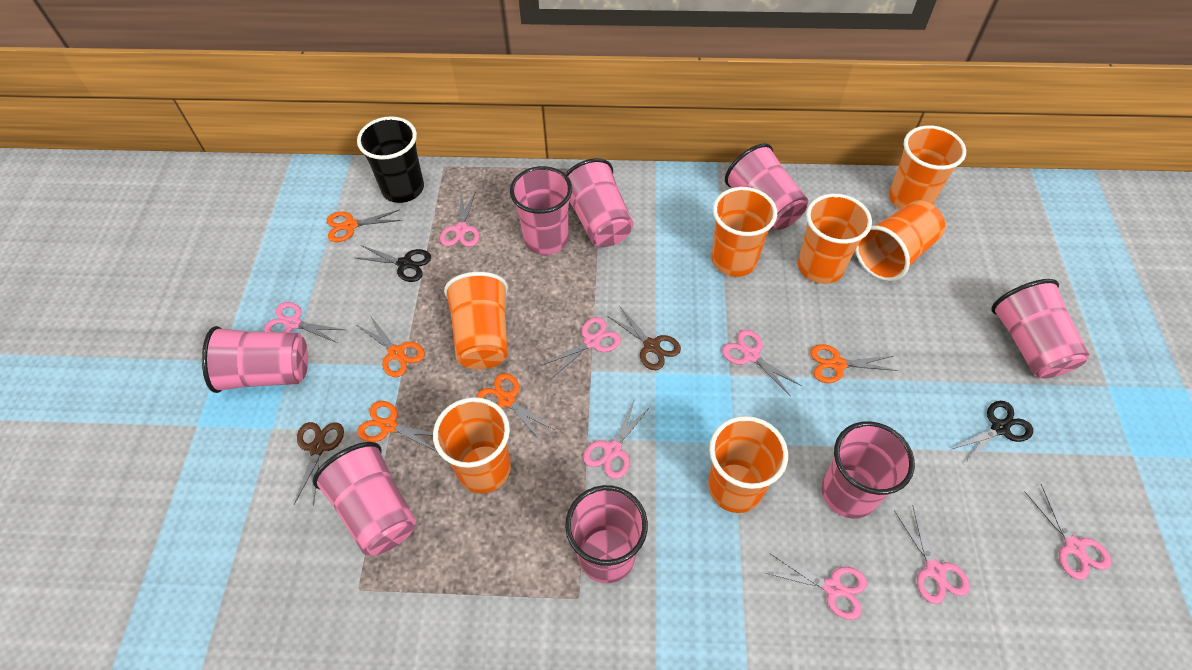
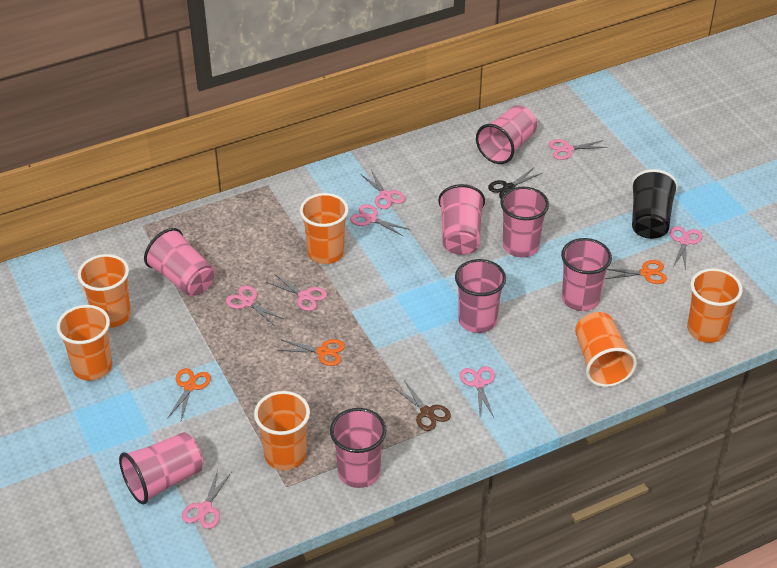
black scissors: [356,245,431,282] [950,401,1033,464] = 2 -> [488,168,542,199] = 1
brown scissors: [294,422,344,506] [608,307,681,370] = 2 -> [393,380,451,431] = 1
orange cup: [433,397,511,493] [444,272,508,369] [708,416,788,513] [712,187,777,277] [798,194,872,284] [855,200,945,281] [889,125,966,209] = 7 -> [56,305,112,381] [78,254,131,328] [254,391,310,470] [300,193,348,264] [575,312,637,387] [687,268,743,343] = 6
orange scissors: [327,210,402,242] [357,315,425,377] [357,401,436,451] [477,373,554,441] [810,344,898,383] = 5 -> [167,368,211,420] [278,339,345,366] [605,260,667,284] = 3

